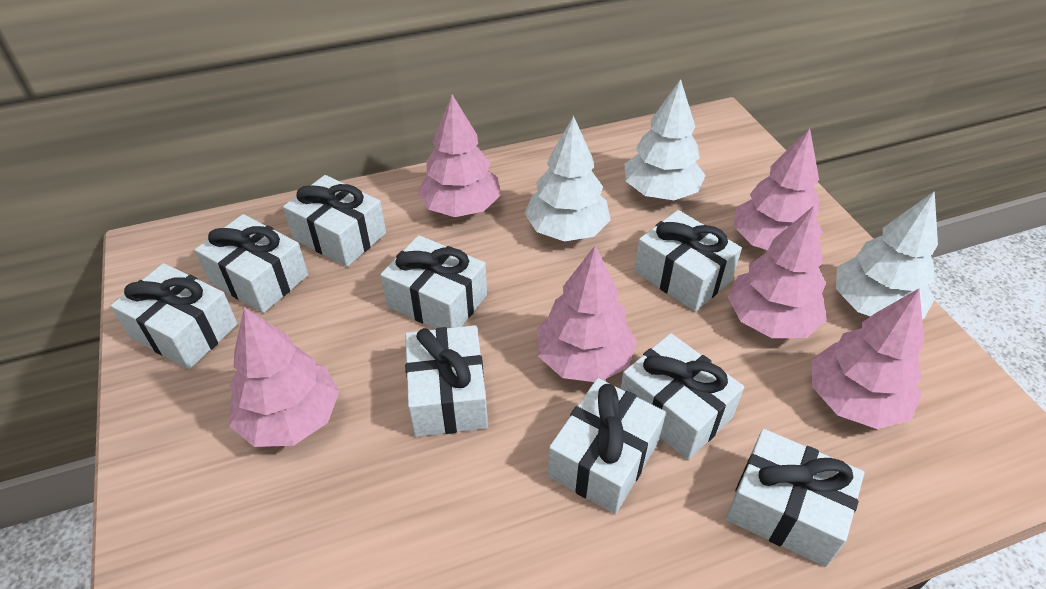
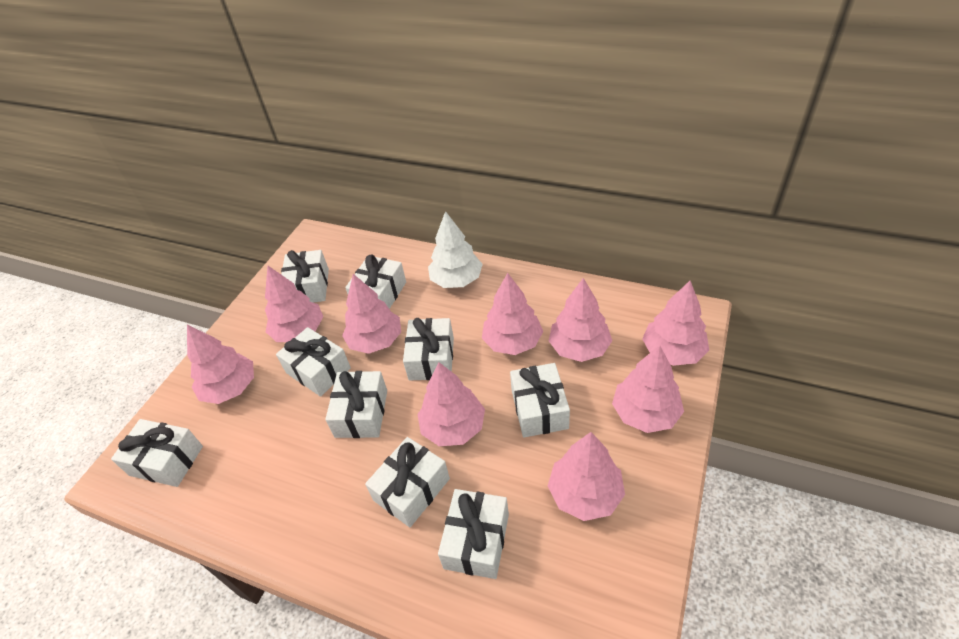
pink tree: [229,307,339,447] [417,95,501,217] [537,246,637,382] [727,206,827,338] [734,128,823,250] [812,288,924,429] = 6 -> [187,324,254,404] [265,266,323,342] [342,274,401,354] [418,362,485,446] [482,273,543,355] [548,432,625,521] [549,278,612,362] [612,345,684,433] [642,281,709,366] = 9
white tree: [524,116,611,242] [625,79,706,200] [836,191,938,319] = 3 -> [428,211,483,288] = 1

